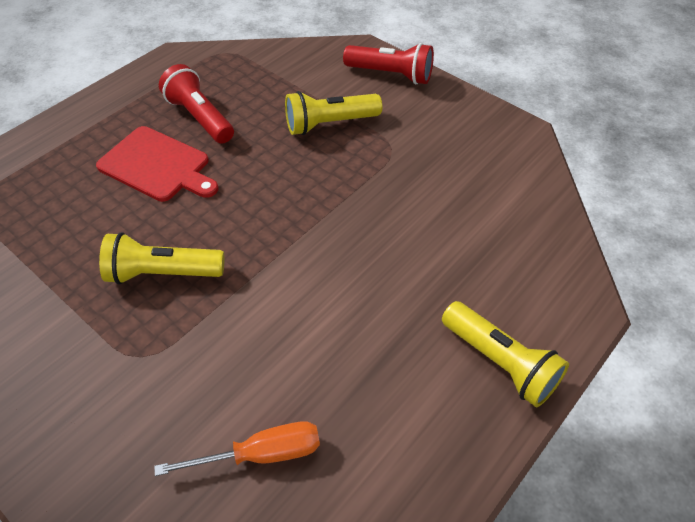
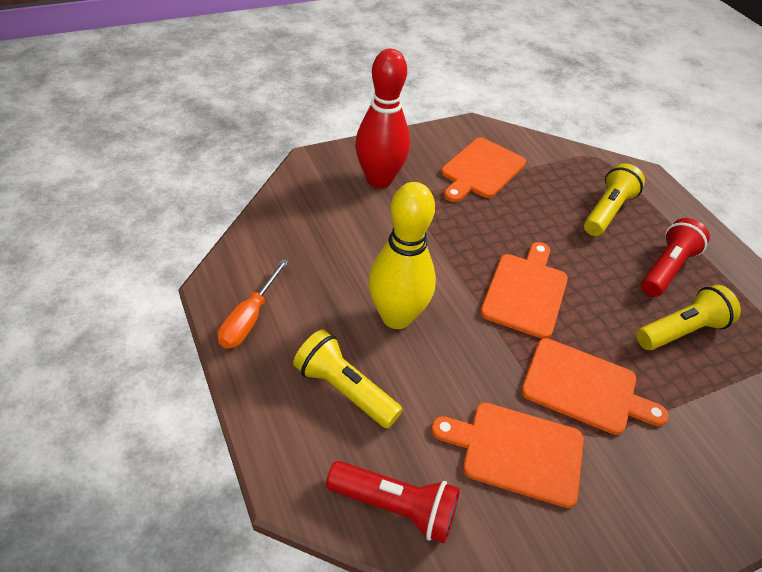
orange cutting board: none = 0 -> [431,403,584,508] [441,138,526,202] [480,242,568,339] [521,338,669,435] = 4
red bowling pin: none = 0 -> [355,49,410,188] = 1
red cutting board: [96,126,218,202] = 1 -> none = 0
yellow bowling pin: none = 0 -> [368,182,436,329] = 1

